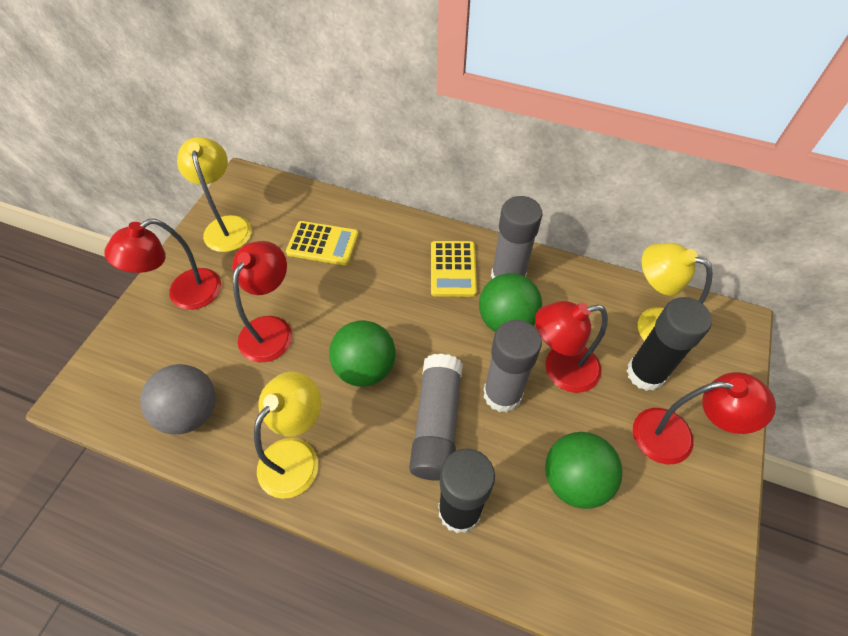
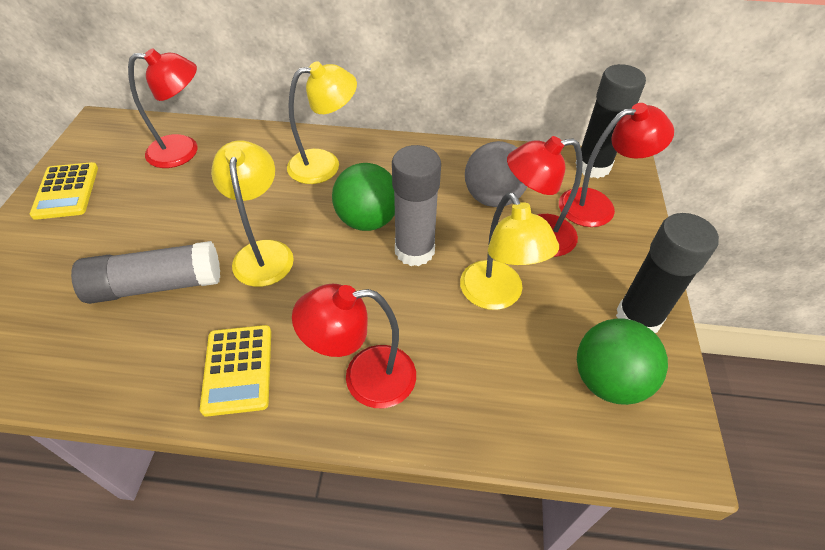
green ball: [329,320,396,387] [479,273,542,332] [545,432,623,509] = 3 -> [332,163,395,231] [577,319,668,405] = 2
grey glue stick: [409,354,463,481] [484,320,542,413] [491,196,543,279] = 3 -> [71,241,220,304] [392,145,441,266] = 2

